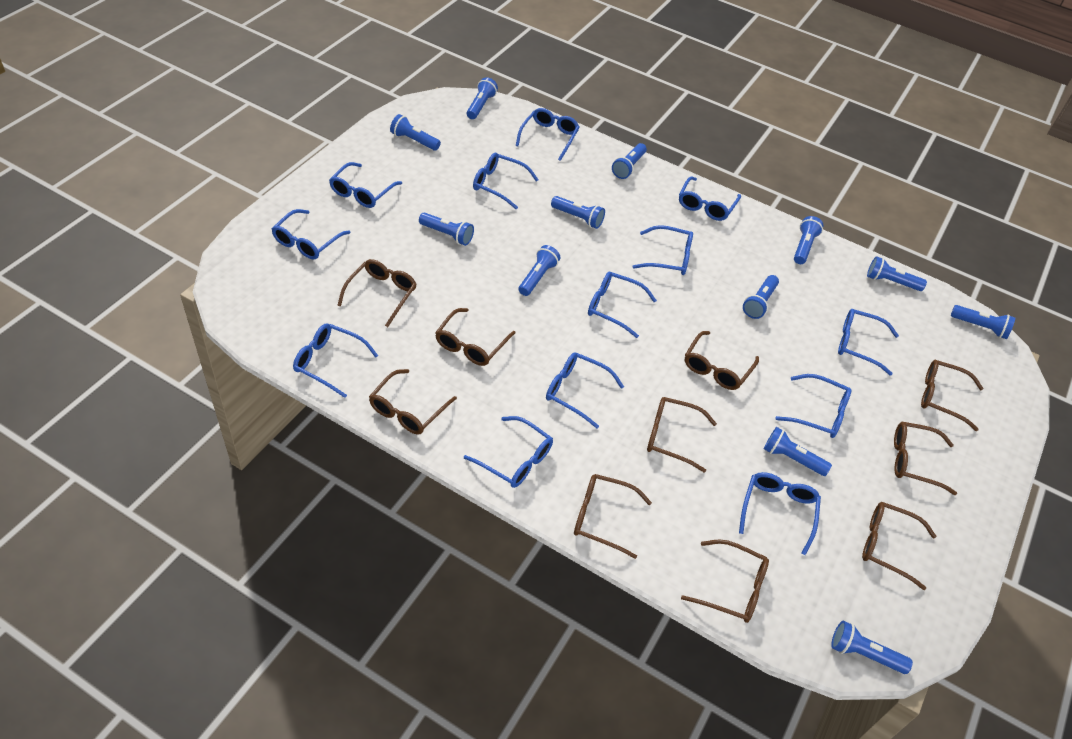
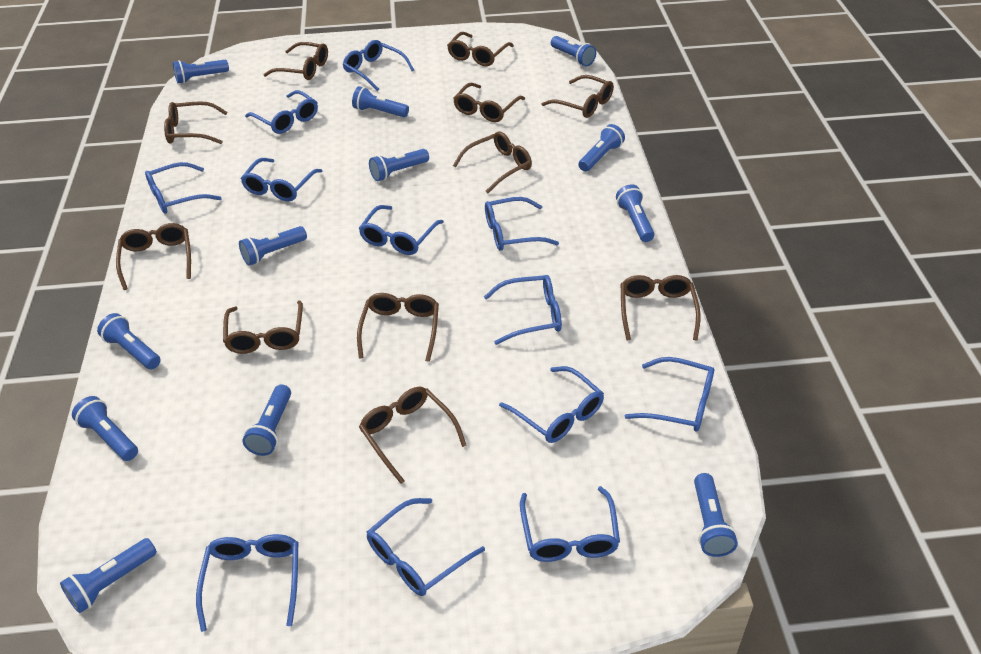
blue glasses: [272,209,351,259] [293,323,378,398] [329,162,402,208] [464,416,553,488] [473,153,539,209] [515,108,580,161] [546,352,624,428] [588,272,657,338] [632,225,693,275] [679,176,741,221] [739,472,821,555] [775,374,852,438] [838,309,899,375] = 13 -> [145,162,222,214] [196,534,298,632] [241,158,322,201] [245,90,318,134] [343,40,414,91] [359,205,444,255] [367,498,485,596] [484,275,562,345] [485,197,559,251] [499,366,604,443] [520,486,620,562] [625,357,714,432] = 12
brown glasses: [337,259,417,327] [369,369,457,434] [435,308,515,366] [574,474,652,559] [647,397,717,473] [681,540,769,623] [685,331,759,390] [862,502,936,590] [894,422,957,495] [921,360,984,431] = 10 -> [116,223,191,290] [164,101,228,144] [223,300,303,354] [263,42,328,80] [357,293,439,362] [359,386,467,484] [447,32,514,67] [453,83,525,122] [453,131,532,193] [541,75,614,118] [621,275,701,340] = 11

